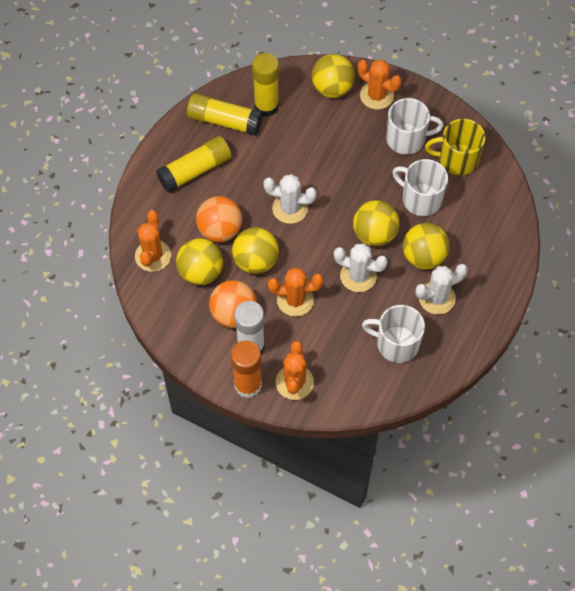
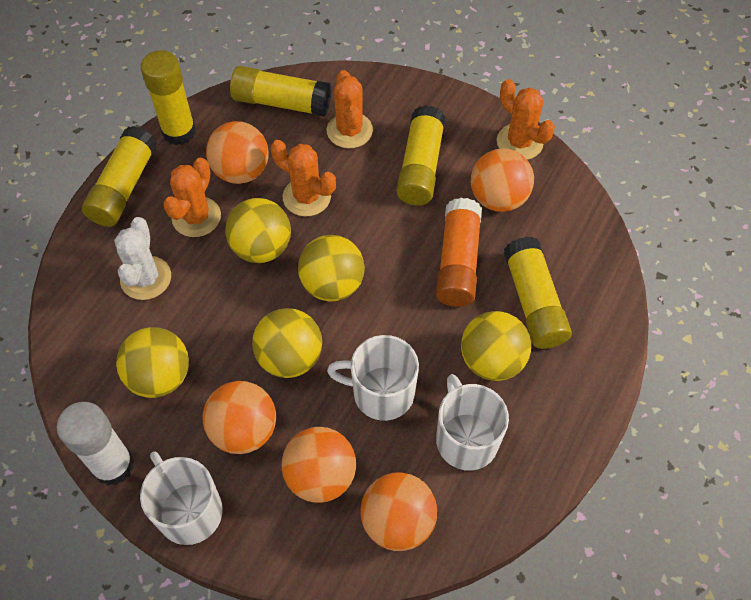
orange ball: [196,196,242,242] [209,280,257,328] = 2 -> [202,381,276,454] [206,121,269,184] [282,427,356,503] [360,472,437,551] [471,148,534,212] = 5
white cactus: [264,174,317,224] [334,243,388,292] [415,264,468,314] = 3 -> [114,217,171,300] = 1
yellow glue stick: [156,136,232,193] [187,93,263,136] [252,53,279,117] = 3 -> [82,126,157,227] [141,50,196,145] [230,66,332,117] [396,105,445,205] [503,236,572,349] = 5
yellow mug: [425,119,486,175] = 1 -> none = 0

